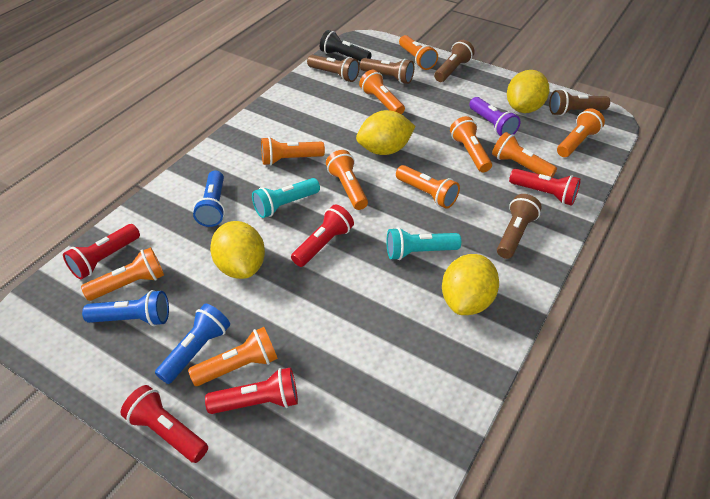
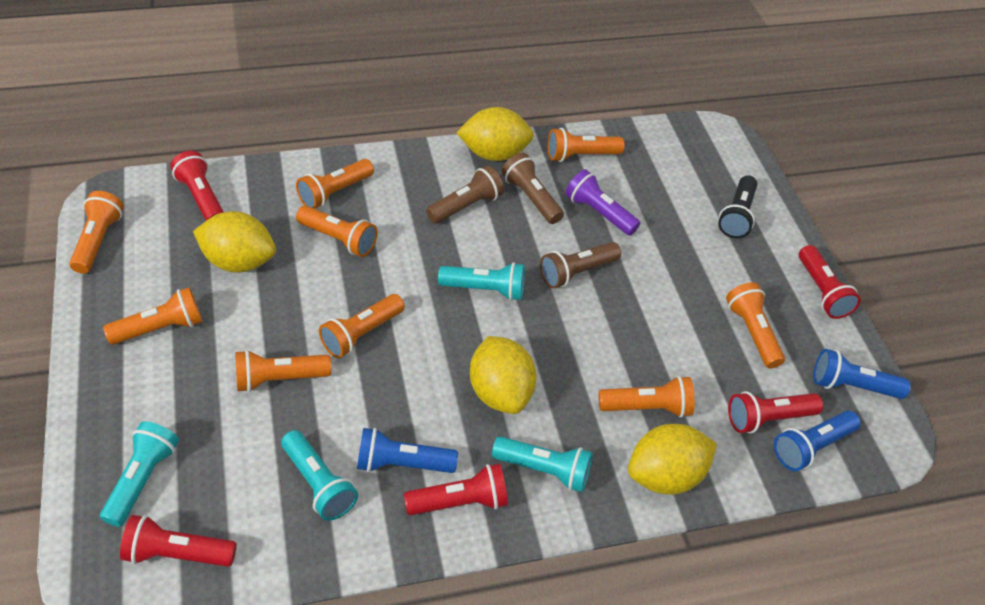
brown flashlight: [307,55,360,82] [360,58,414,84] [434,40,475,82] [497,194,542,259] [549,89,610,116] = 5 -> [426,165,504,224] [501,153,564,224] [540,242,621,289] = 3
orange flashlight: [81,247,164,301] [188,327,278,386] [261,137,325,165] [326,150,368,210] [359,70,405,114] [396,165,460,209] [399,35,438,70] [450,116,492,172] [492,132,557,177] [557,108,605,157] = 10 -> [69,191,124,274] [103,287,202,345] [235,350,331,392] [296,159,374,209] [296,206,377,257] [319,294,405,358] [548,128,625,162] [598,376,695,418] [726,282,785,369] = 9
turquoise flashlight: [252,178,320,218] [387,227,461,260] = 2 -> [100,421,179,527] [281,430,358,521] [438,262,525,301] [492,436,593,492] = 4

